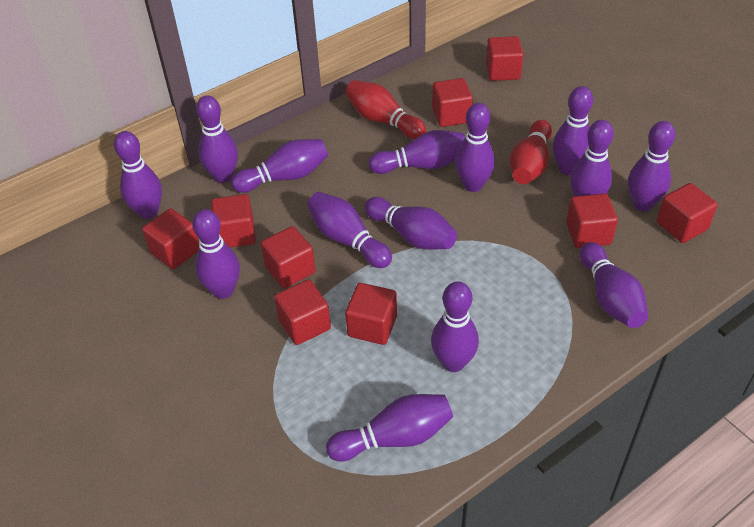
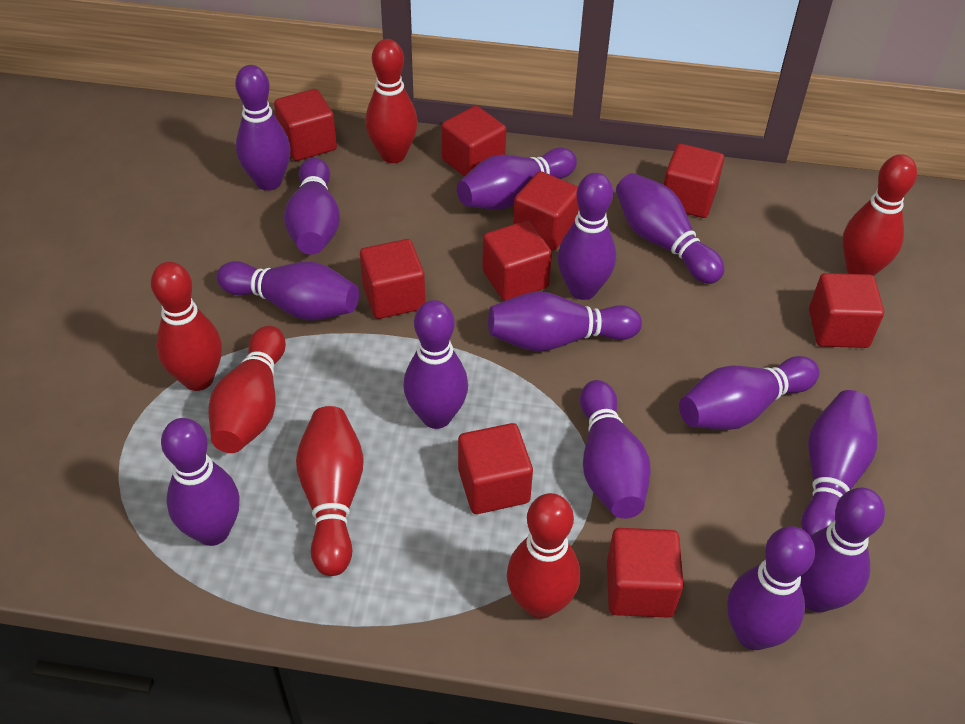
red bowling pin: [345,80,426,139] [509,120,552,184] = 2 -> [151,262,222,391] [208,326,286,453] [296,406,364,576] [365,39,418,163] [507,493,580,619] [843,154,917,276] = 6

